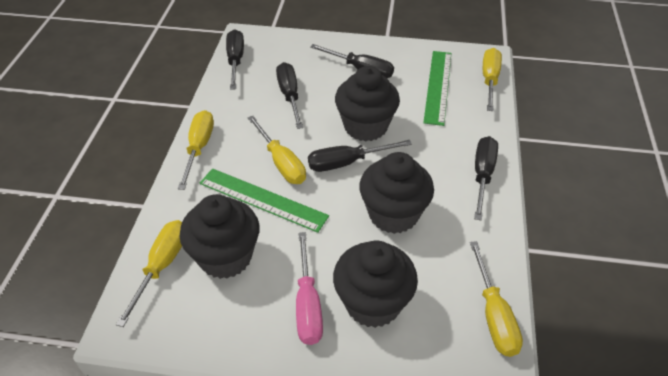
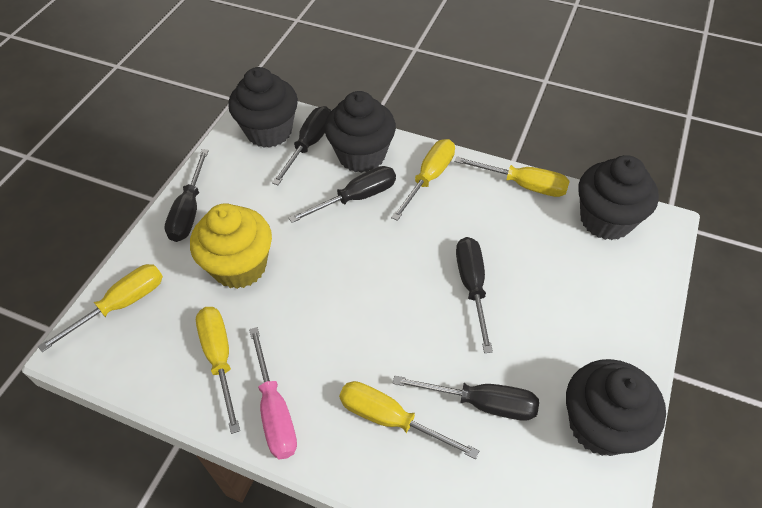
green ruler: [200,169,329,233] [423,51,452,126] = 2 -> none = 0
yellow cupcake: none = 0 -> [190,203,272,289] = 1

